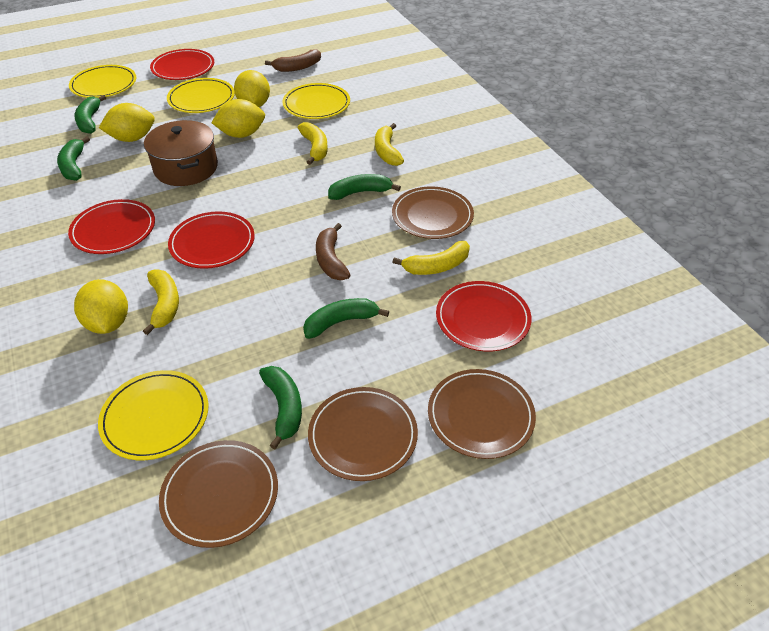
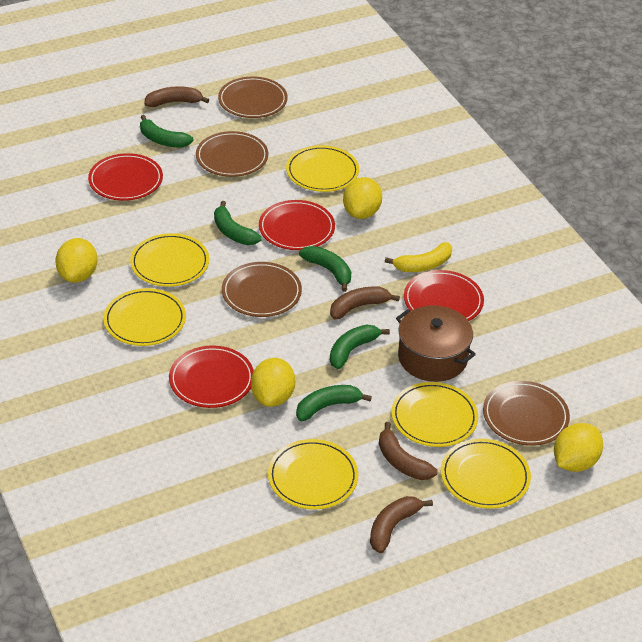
brown banana: [265,49,321,72] [316,223,350,280] = 2 -> [144,86,209,107] [330,286,400,320] [370,496,433,553] [379,422,438,480] = 4
yellow banana: [143,270,179,335] [298,122,328,165] [375,123,404,166] [393,241,470,275] = 4 -> [385,242,452,272] = 1
yellow plate: [69,65,136,98] [98,370,208,460] [167,78,235,113] [282,83,350,119] = 4 -> [103,288,186,346] [130,233,209,287] [268,439,358,510] [286,145,359,192] [391,382,478,447] [441,439,531,509] = 6

